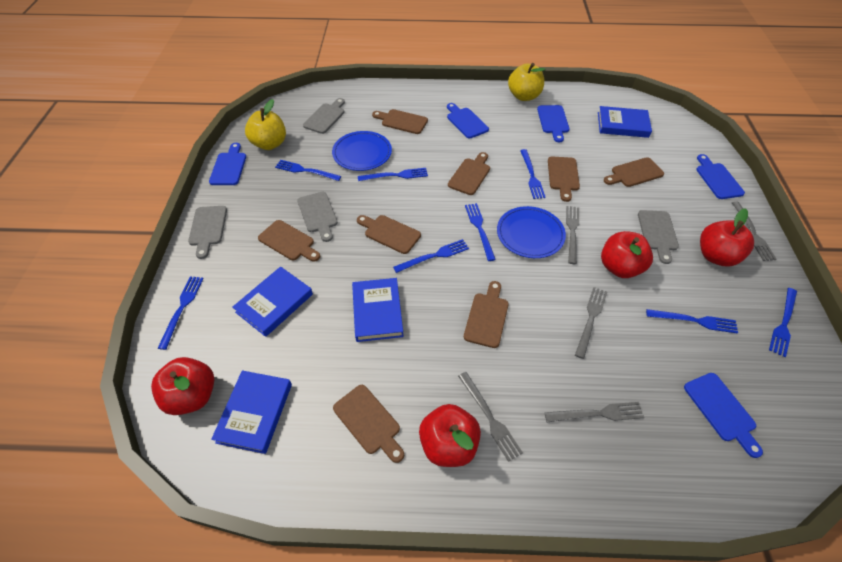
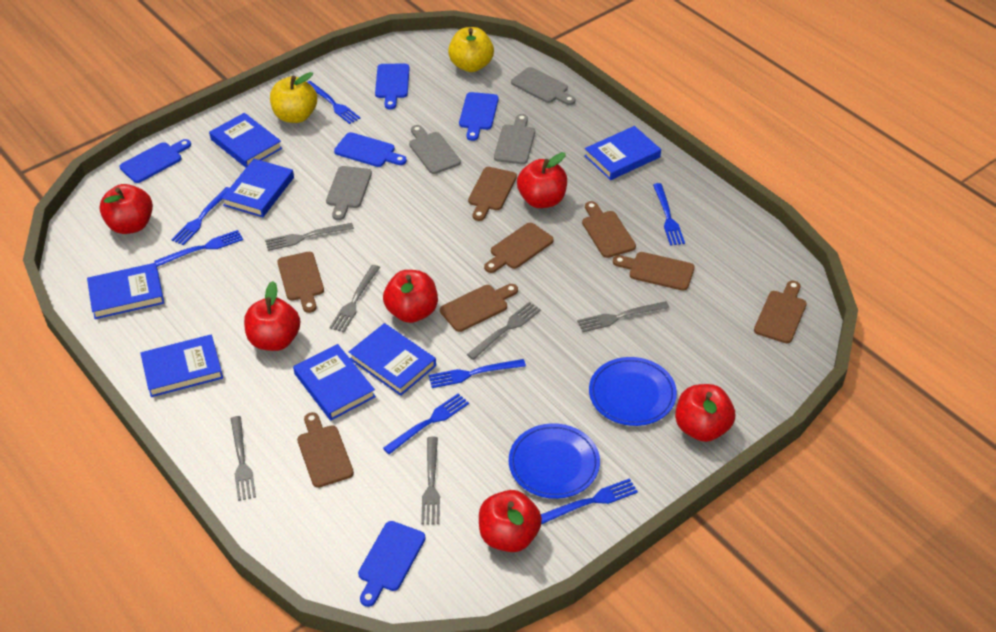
blue book: [211,370,292,454] [232,267,313,337] [352,278,404,342] [598,106,652,138] = 4 -> [87,263,164,319] [140,335,223,397] [209,113,282,168] [222,159,294,217] [293,344,376,421] [349,323,436,396] [584,126,661,180] = 7
blue fork: [157,276,204,350] [275,160,341,181] [358,168,428,181] [393,239,469,273] [465,203,496,261] [520,149,546,199] [646,309,738,334] [769,288,797,357] = 8 -> [154,230,243,267] [171,187,229,245] [307,81,360,124] [383,393,469,454] [429,359,526,388] [541,478,638,524] [653,183,685,246] = 7
grey fork: [458,372,523,462] [545,402,644,422] [566,206,579,264] [575,287,607,359] [732,202,777,261] = 5 -> [231,416,256,501] [265,223,354,251] [329,265,380,333] [421,437,440,525] [467,302,541,360] [577,301,669,332] = 6
red apple: [151,357,214,415] [419,404,481,467] [601,231,653,278] [700,208,754,267] = 4 -> [99,184,153,234] [244,281,301,351] [383,270,438,323] [479,490,542,552] [517,152,567,208] [675,384,735,442] = 6

